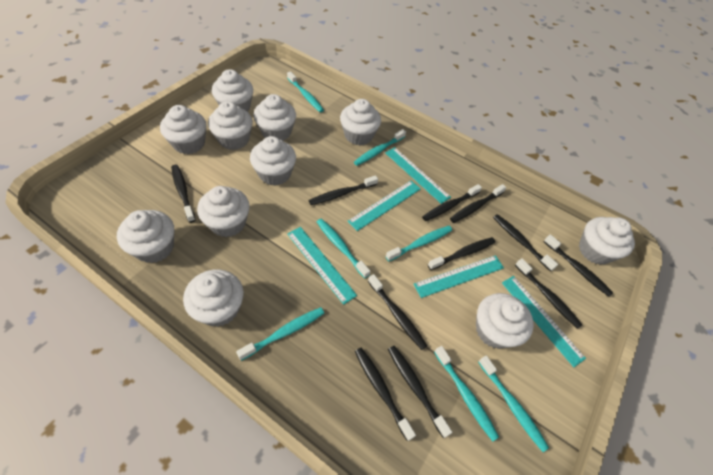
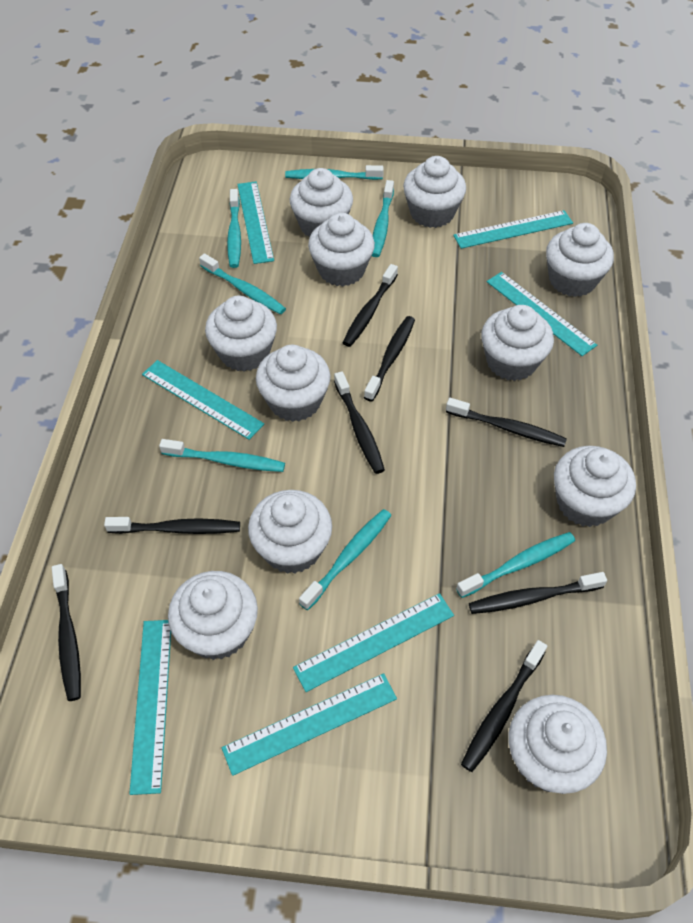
black toothbrush: [171,165,196,223] [308,175,378,205] [355,348,416,441] [368,274,427,350] [388,346,452,438] [422,184,482,221] [428,237,495,270] [450,184,506,223] [493,214,558,271] [515,258,582,329] [544,234,613,297] = 11 -> [52,564,81,701] [104,517,240,534] [334,371,385,474] [343,264,398,347] [364,316,415,401] [446,398,567,447] [461,640,547,772] [469,572,607,614] = 8
turquoise ruler: [287,227,357,305] [347,181,421,231] [385,147,451,204] [414,255,504,298] [502,276,586,367] = 5 -> [129,620,171,795] [142,360,264,440] [222,673,397,776] [237,181,274,264] [293,593,454,692] [453,210,573,249] [487,272,597,356] = 7

